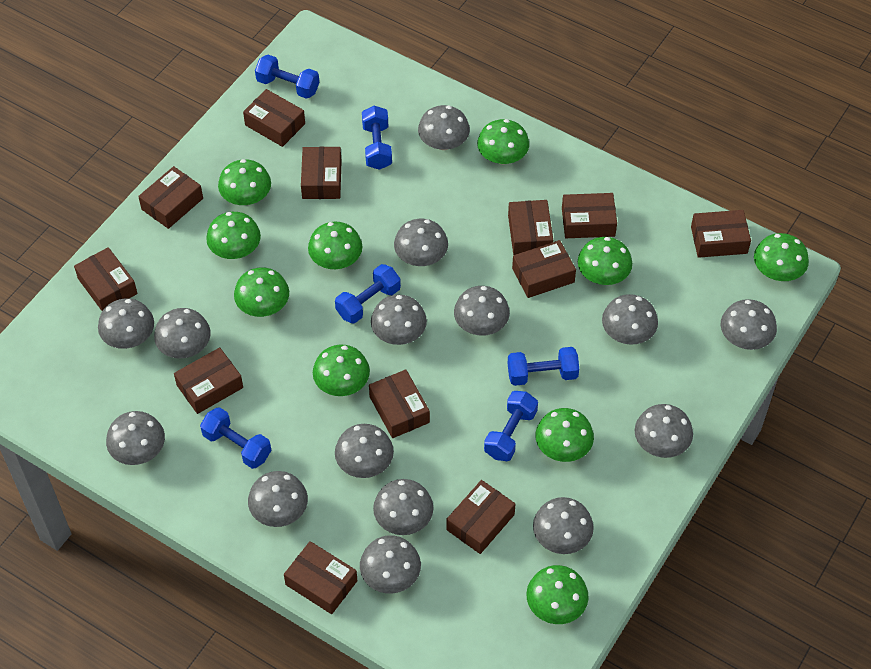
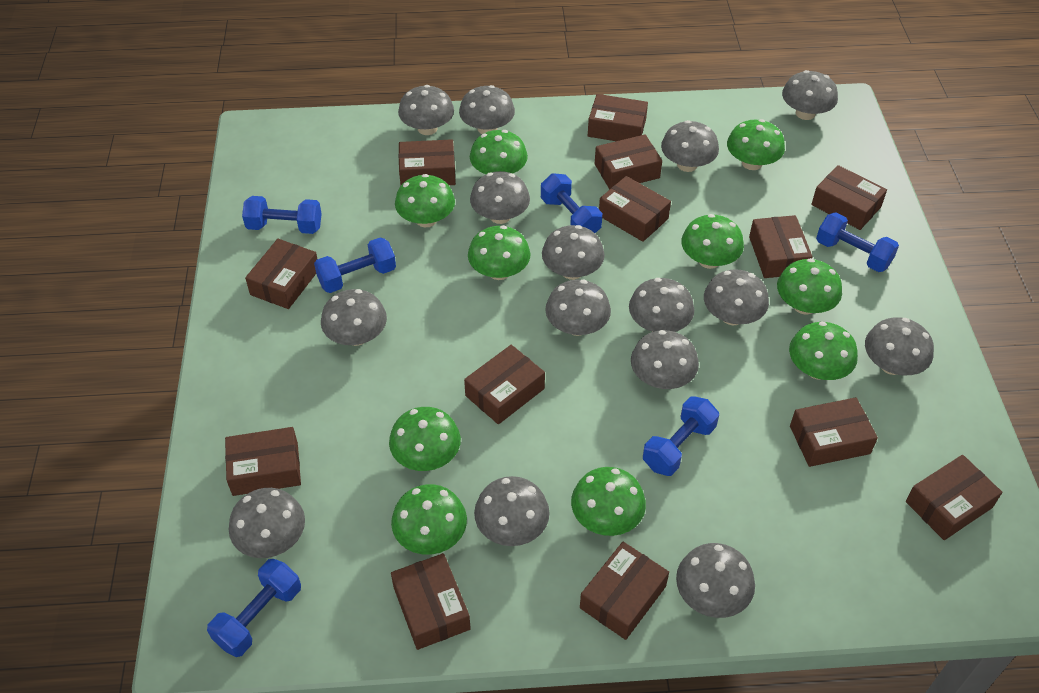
brown box: [74,247,138,311] [138,166,203,229] [174,347,243,414] [243,89,305,147] [284,541,357,614] [301,147,342,199] [369,369,430,438] [446,480,515,554] [508,200,553,255] [512,240,576,298] [562,193,617,238] [691,210,751,258] = 12 -> [225,427,301,496] [245,239,317,309] [391,553,471,650] [399,139,456,185] [464,345,545,424] [580,542,669,640] [588,94,648,141] [595,134,662,190] [599,176,671,242] [749,215,813,278] [790,397,878,467] [811,165,887,230] [906,455,1002,540] = 13

